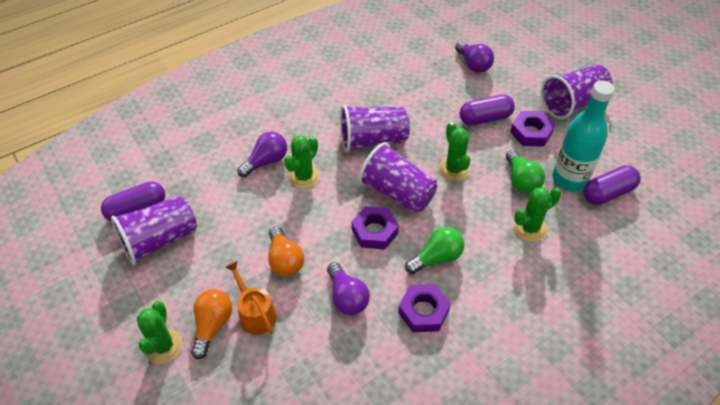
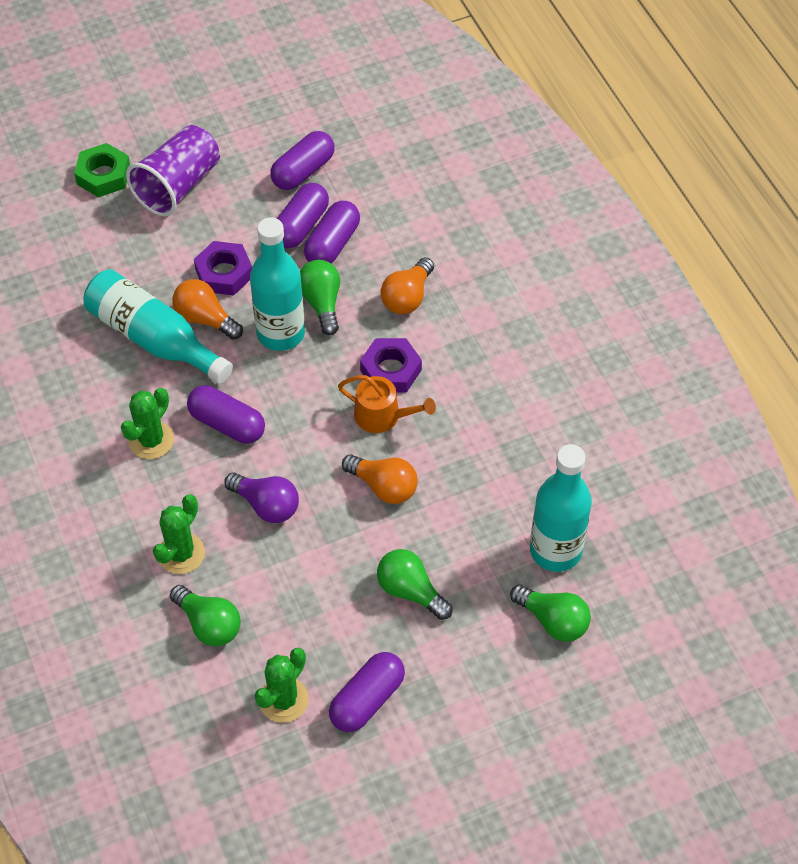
green cactus: [137,301,183,364] [284,135,320,189] [439,122,470,181] [513,187,562,242] = 4 -> [121,388,174,459] [153,495,205,574] [254,648,309,723] = 3
green light bulb: [405,227,464,274] [506,150,545,193] = 2 -> [170,585,241,647] [300,260,340,335] [377,549,453,620] [510,584,591,642] = 4
green nut: none = 0 -> [74,143,130,197] = 1
orange light bulb: [191,289,232,359] [268,227,304,277] = 2 -> [172,279,243,340] [342,454,418,504] [381,257,434,314] = 3
purple capsule: [101,181,165,221] [460,94,515,125] [584,165,640,205] = 3 -> [187,385,265,444] [270,131,335,190] [277,183,329,248] [304,201,360,264] [329,652,405,732] = 5
purple cup: [111,195,197,265] [340,105,410,152] [358,142,437,213] [541,65,613,119] = 4 -> [126,125,220,216] = 1
purple light bulb: [237,132,287,177] [327,262,370,315] [455,41,494,73] = 3 -> [224,473,299,523] = 1
purple nut: [351,206,399,250] [398,284,451,332] [510,111,555,147] = 3 -> [194,241,252,296] [360,338,422,393] = 2
turquoise bottle: [553,80,615,191] = 1 -> [84,269,233,384] [250,217,305,351] [530,444,592,572] = 3

